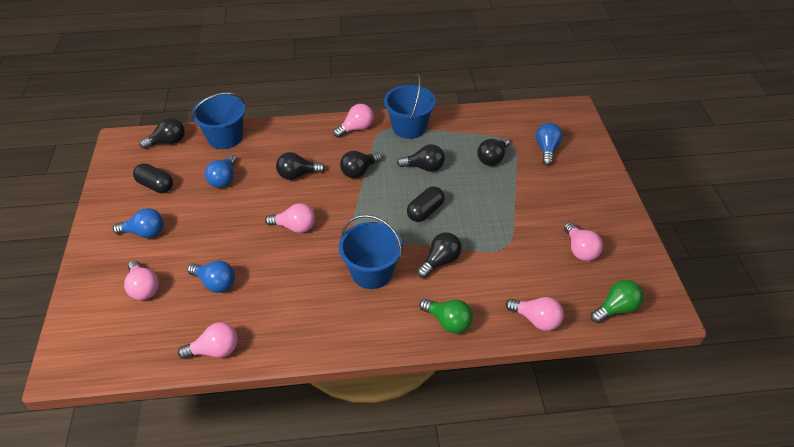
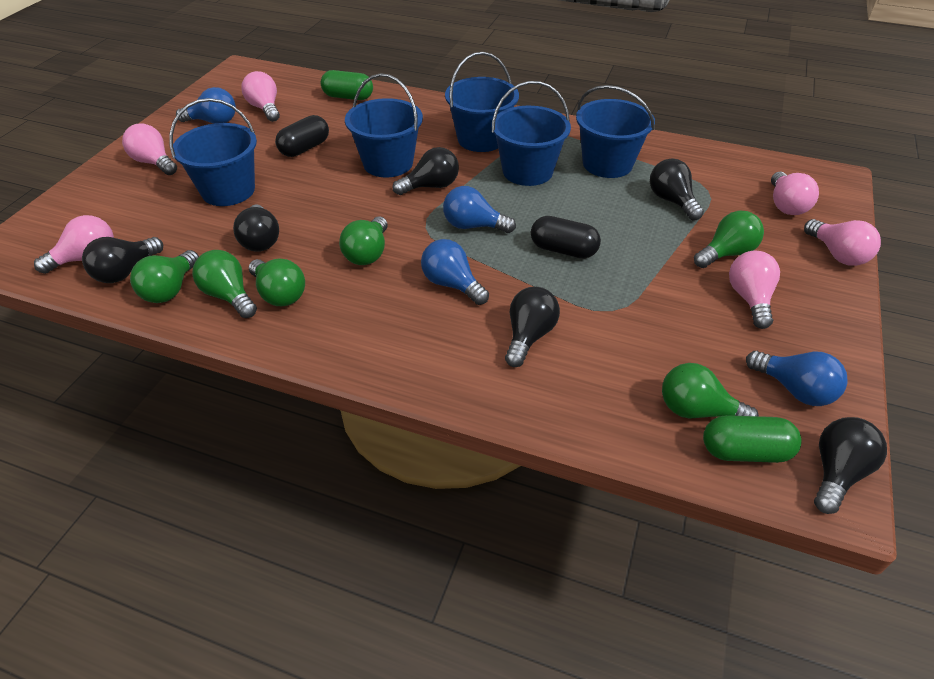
blue bucket: [192,92,245,149] [339,215,403,289] [384,74,436,139] = 3 -> [169,98,257,206] [345,73,423,178] [445,52,519,152] [492,81,571,186] [576,85,655,178] = 5
green capsule: none = 0 -> [321,70,373,100] [703,415,802,463] = 2
green light bulb: [419,299,473,333] [591,280,643,323] = 2 -> [130,250,199,303] [192,250,257,318] [249,259,305,306] [339,217,388,265] [662,363,759,419] [694,210,764,268] = 6

